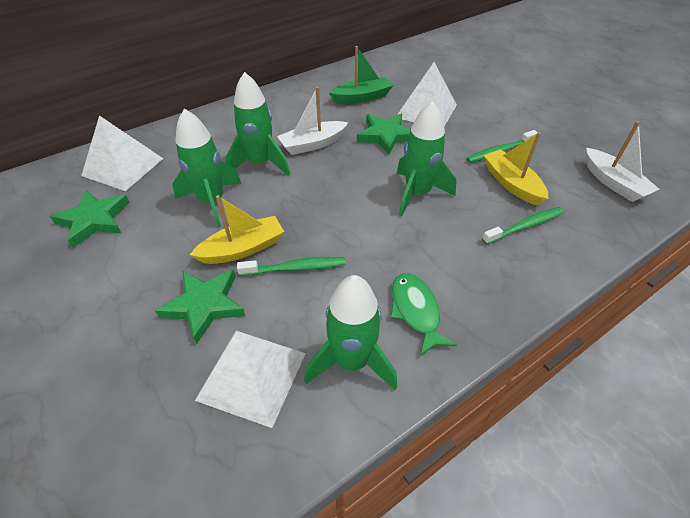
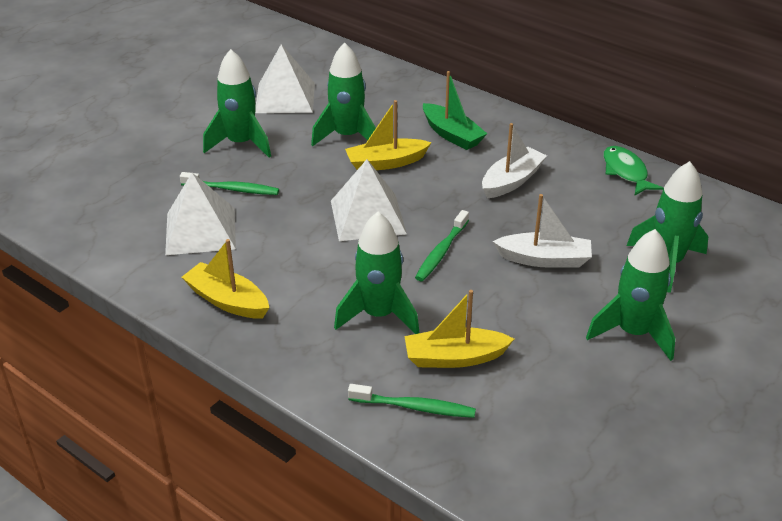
green rocket: [172,109,241,228] [225,72,290,176] [304,275,397,390] [397,101,456,217] = 4 -> [203,49,271,157] [311,42,376,147] [334,212,420,334] [586,229,675,361] [626,161,709,293] = 5
green star: [50,190,130,248] [155,269,245,344] [357,114,411,155] = 3 -> none = 0
yellow boat: [190,195,284,264] [484,132,548,205] = 2 -> [182,239,269,318] [345,100,432,170] [405,290,514,368] = 3

